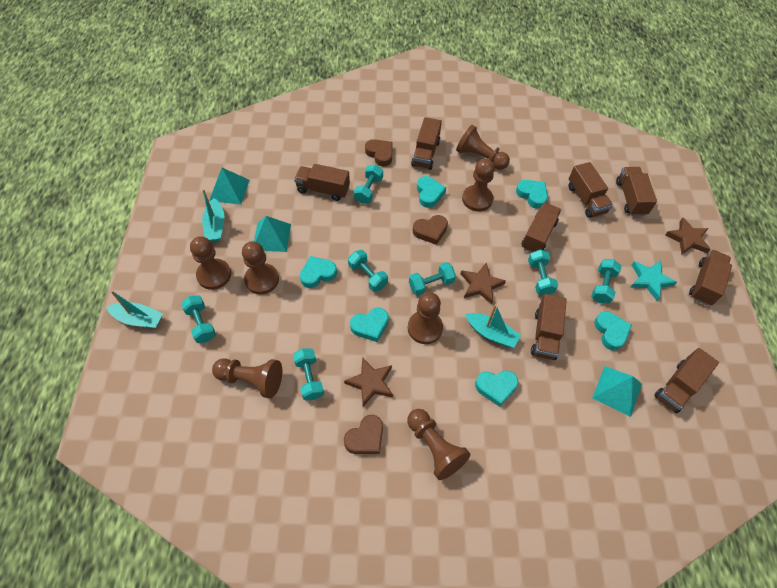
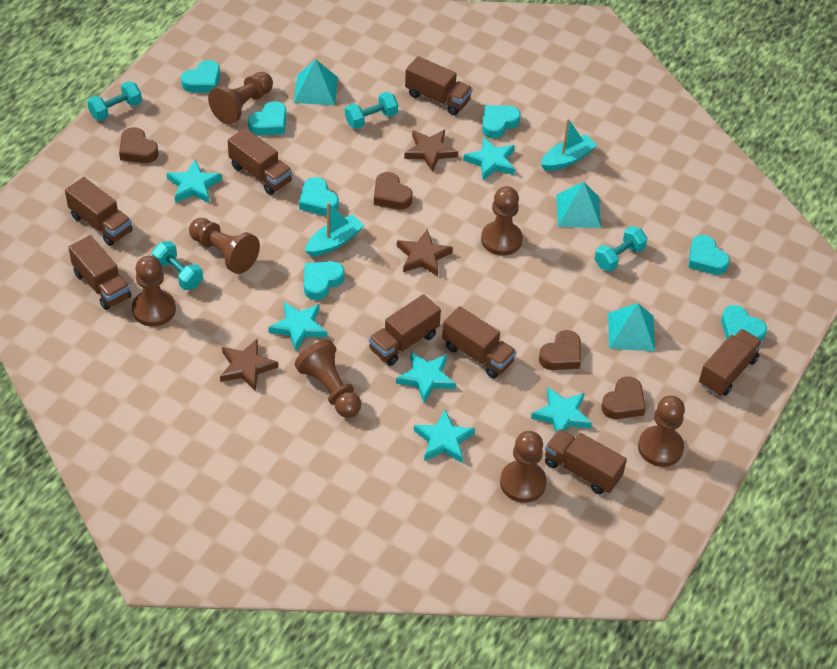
brown heart: [344,415,383,454] [365,139,393,167] [413,215,448,245] = 3 -> [119,127,159,163] [374,172,413,210] [539,330,581,370] [602,376,646,419] = 4
turquoise boat: [106,290,163,328] [202,189,225,241] [465,304,521,348] = 3 -> [305,202,364,256] [541,118,597,171] = 2
turquoise dumbbell: [181,295,216,343] [293,348,324,400] [348,250,388,292] [354,164,383,204] [409,262,456,296] [528,250,558,295] [591,259,622,304] = 7 -> [87,81,142,121] [152,241,203,290] [345,92,398,129] [595,226,647,272] = 4
turquoise heart: [300,256,337,288] [350,308,389,342] [417,176,446,208] [475,370,518,407] [516,180,548,209] [594,311,632,350] = 6 -> [181,60,220,93] [248,101,286,135] [299,177,339,216] [304,261,344,300] [482,105,521,139] [689,235,730,275] [721,305,767,341] = 7
turquoise star: [630,261,677,300] = 1 -> [167,160,222,203] [268,302,327,351] [396,352,456,403] [414,409,475,463] [463,137,515,180] [531,387,592,433] = 6

